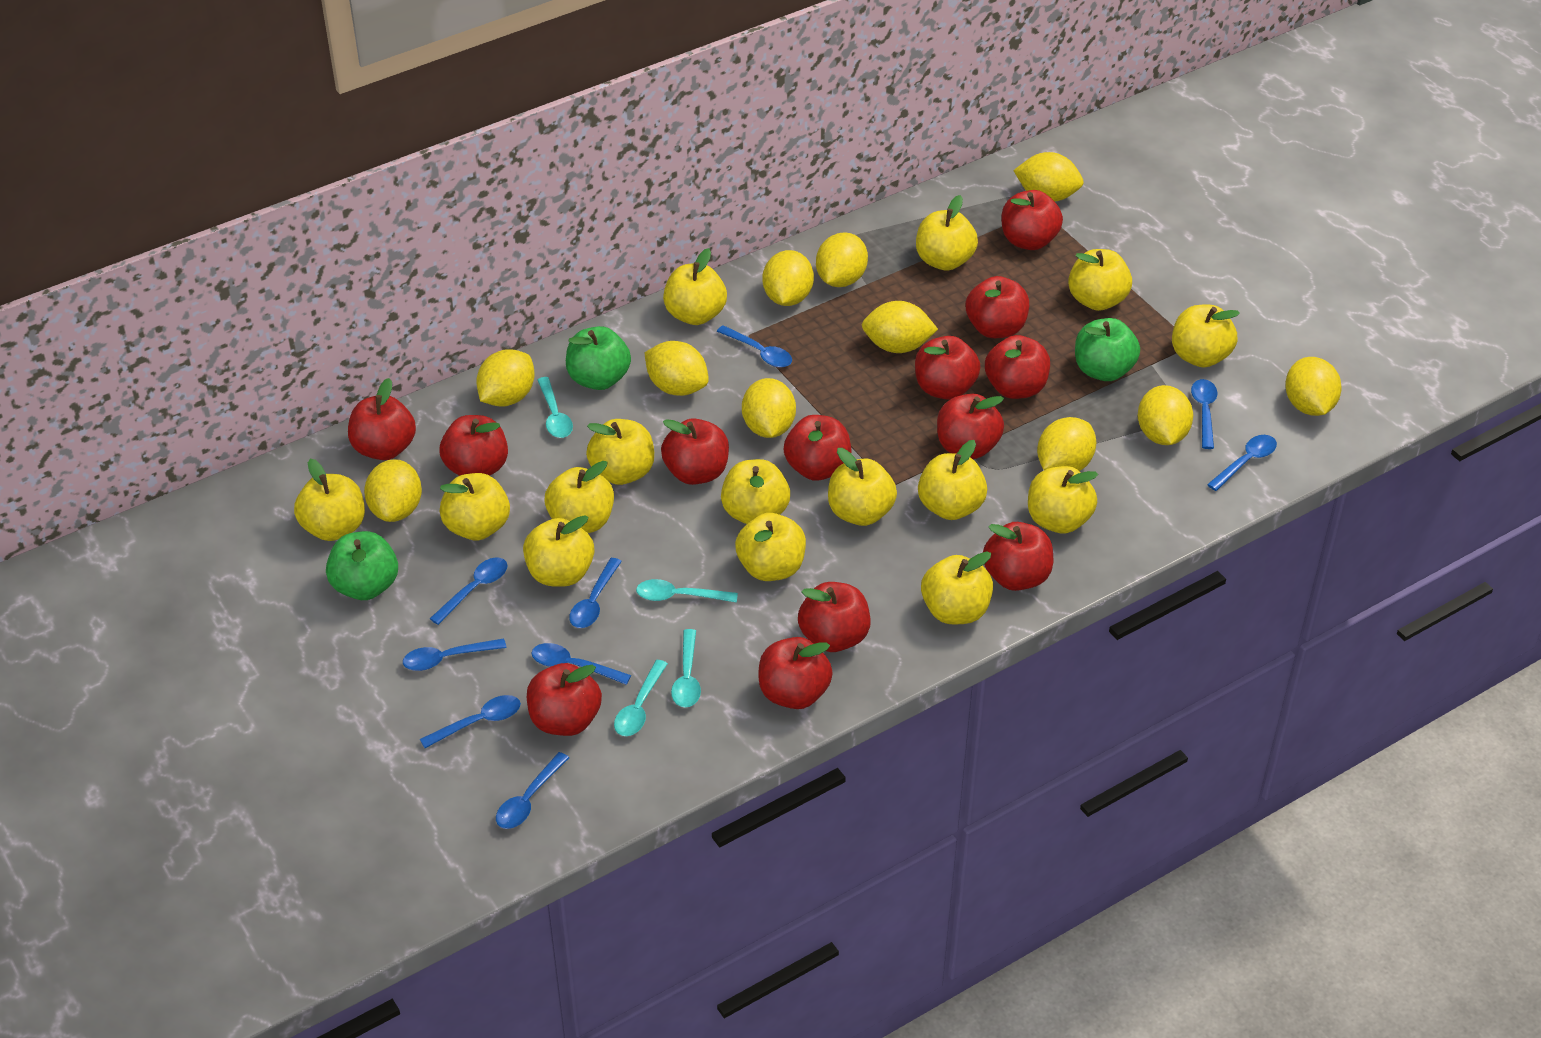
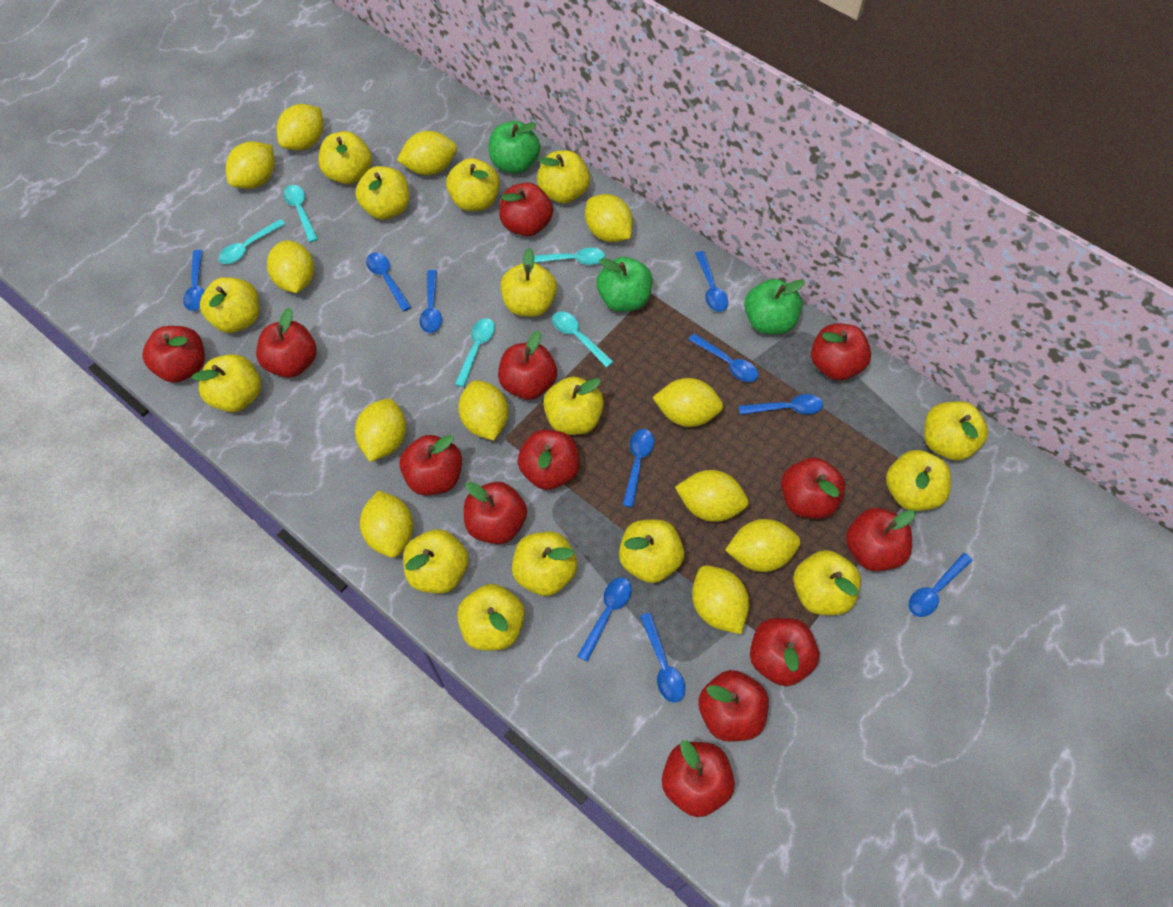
blue spoon: [403,638,507,671] [420,695,521,748] [430,557,508,625] [496,752,569,829] [532,643,631,685] [569,558,622,628] [717,325,792,368] [1191,379,1218,449] [1207,435,1277,491] = 9 -> [183,250,204,311] [366,252,412,312] [420,270,442,333] [577,578,632,662] [623,429,654,508] [640,613,685,703] [688,333,758,382] [695,251,728,312] [739,394,823,415] [908,553,973,617] = 10
turquoise spoon: [538,377,573,438] [614,660,668,736] [636,579,738,603] [671,629,701,708] = 4 -> [218,219,285,264] [283,185,318,242] [455,318,495,387] [534,248,605,265] [552,311,614,368] = 5
yellow lemon: [364,459,422,522] [476,349,535,407] [644,341,709,396] [742,378,796,438] [762,250,814,306] [816,232,868,287] [862,301,938,353] [1013,152,1084,202] [1037,417,1096,471] [1138,385,1193,445] [1285,357,1342,416] = 11 -> [226,141,275,189] [267,240,314,293] [277,104,323,151] [355,398,406,462] [360,490,413,558] [397,131,457,175] [458,380,508,440] [585,194,633,242] [652,378,723,427] [675,470,749,522] [692,565,749,634] [725,519,801,572] = 12

